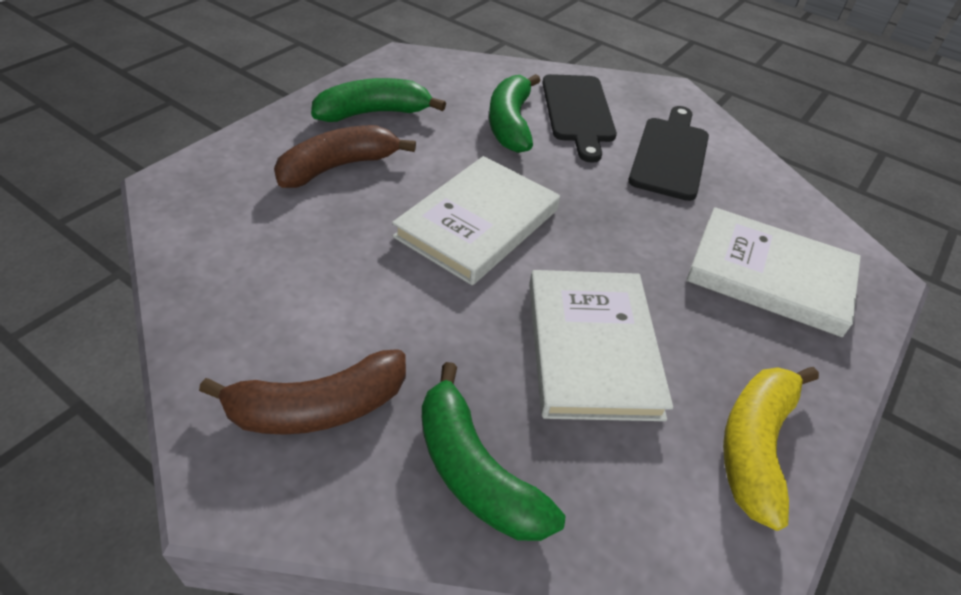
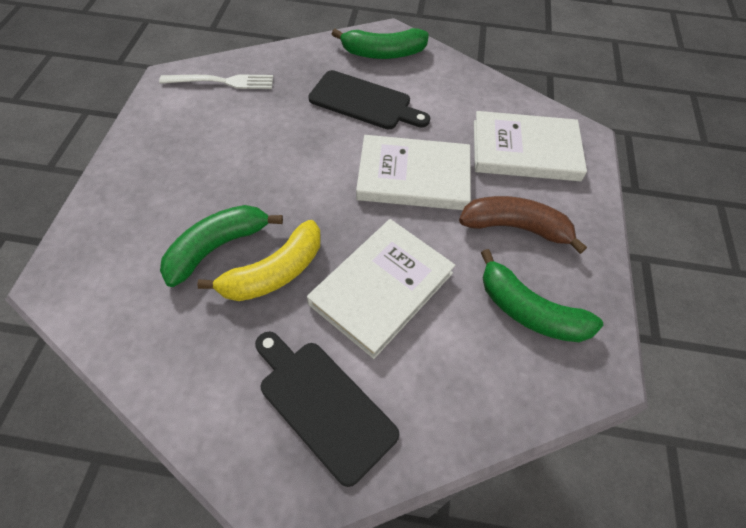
brown banana: [199,349,406,435] [274,125,416,188] = 2 -> [459,196,587,254] = 1
white fork: none = 0 -> [159,74,273,89] = 1

